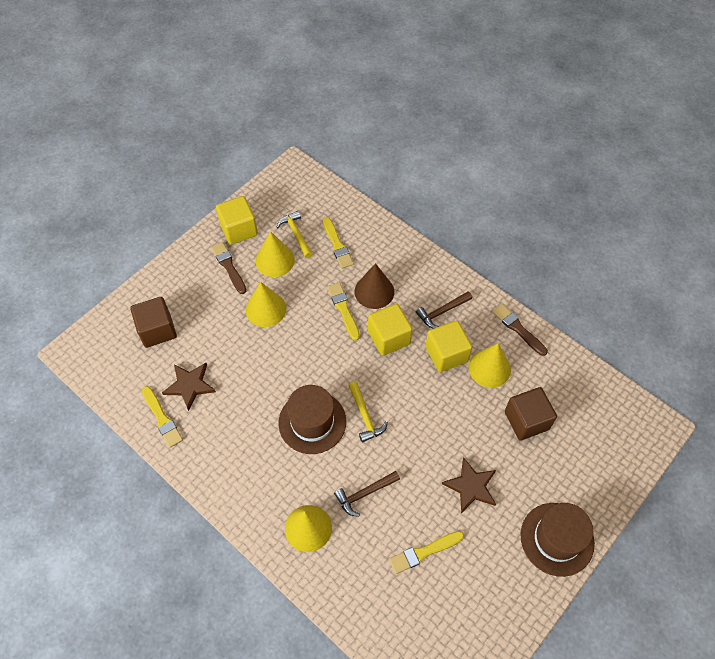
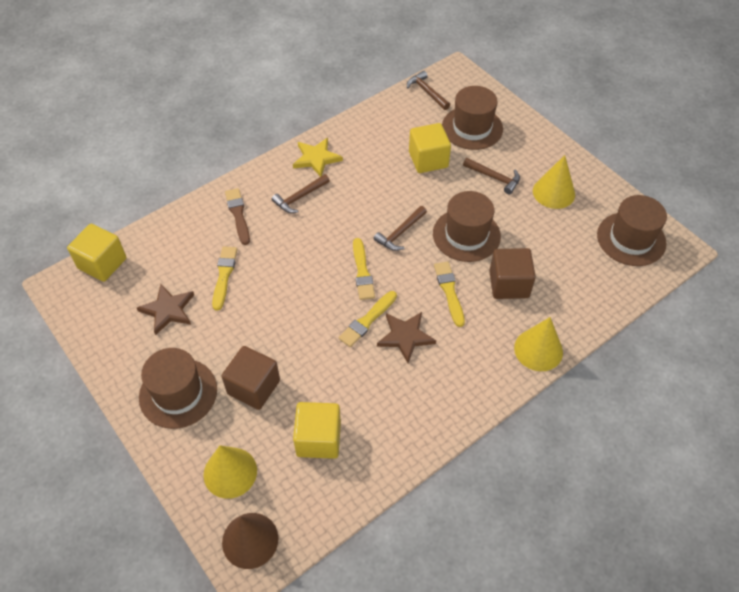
brown brush: [211,242,246,294] [493,304,548,356] = 2 -> [225,188,250,245] = 1
brown hammer: [334,471,400,517] [416,291,472,329] = 2 -> [272,174,330,213] [373,206,427,251] [407,71,450,110] [463,158,520,195] = 4
brown hat: [278,385,346,454] [521,503,595,577] = 2 -> [139,348,217,429] [433,191,501,262] [442,86,503,150] [597,195,667,266] = 4
yellow cone: [246,282,286,327] [256,231,295,277] [285,505,332,552] [468,343,511,388] = 4 -> [203,445,257,499] [514,317,563,371] [533,155,575,209] = 3
yellow hammer: [277,211,313,258] [348,382,388,442] = 2 -> none = 0
yellow star: none = 0 -> [293,138,343,177] = 1

